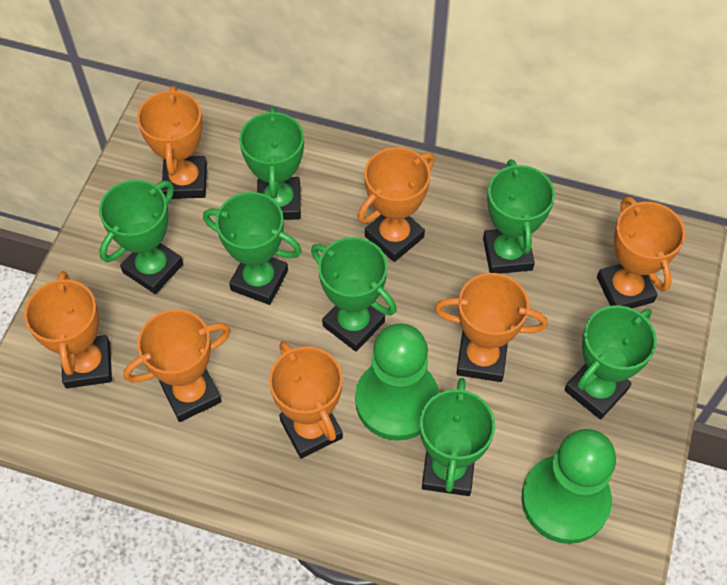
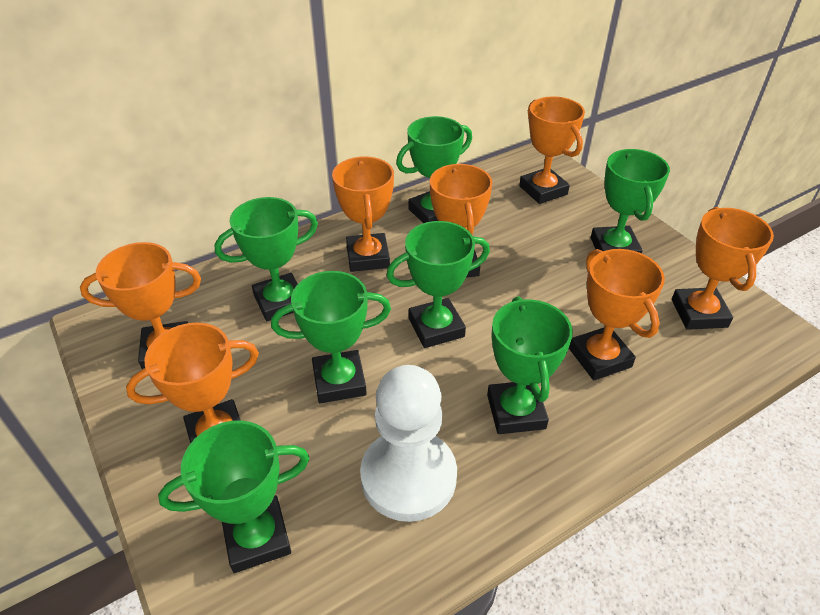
green pawn: [355,323,439,441] [521,429,616,544] = 2 -> none = 0
white pawn: none = 0 -> [360,365,457,522] = 1

